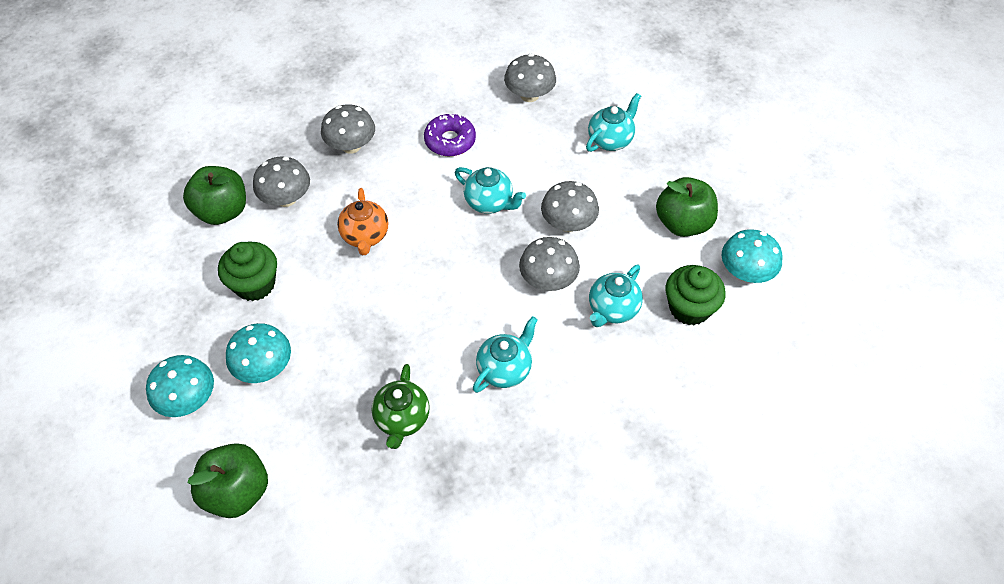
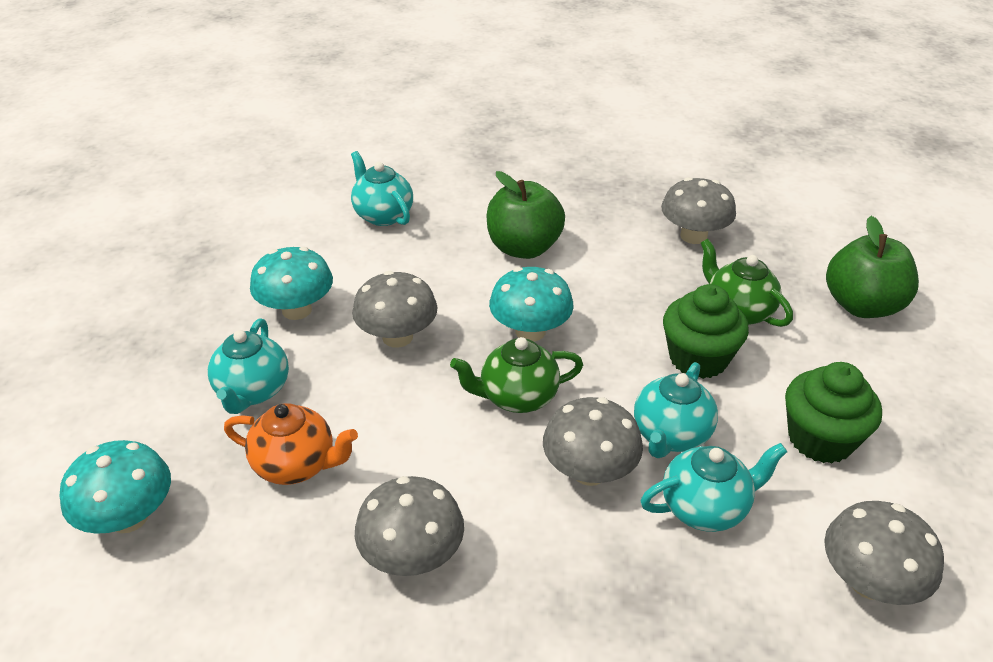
green apple: [183,166,246,225] [188,443,268,518] [656,177,718,237] = 3 -> [486,171,565,259] [826,216,919,318] = 2
green teapot: [372,364,430,449] = 1 -> [450,337,583,413] [701,239,793,327] = 2
purple donut: [424,114,476,156] = 1 -> none = 0

